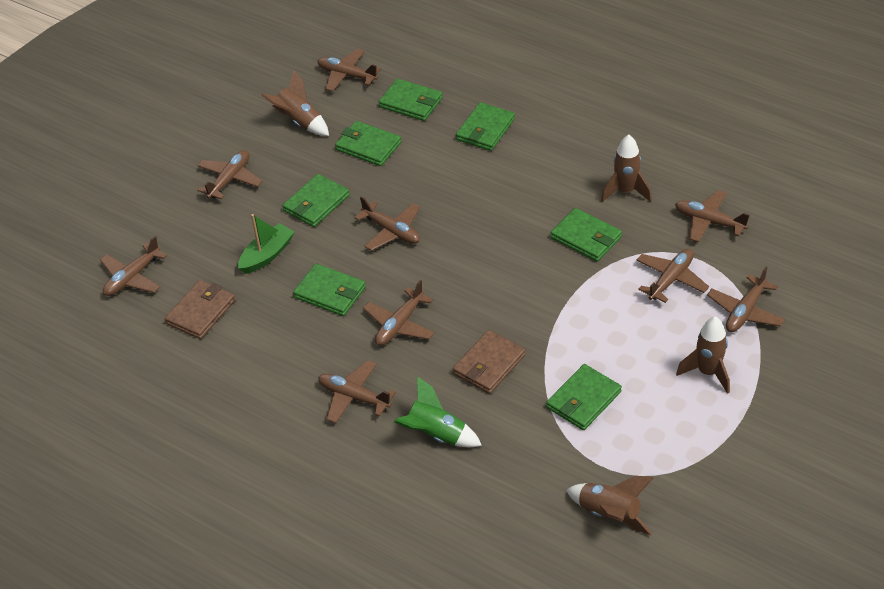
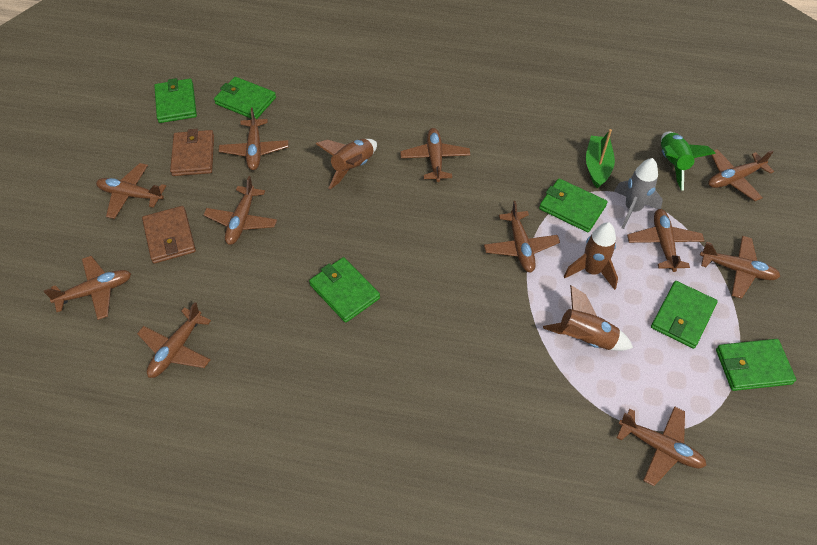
brown plane: [100,236,167,296] [197,150,262,200] [317,49,381,92] [318,360,396,423] [354,196,420,251] [363,280,434,345] [636,249,709,303] [675,190,750,242] [707,267,785,332] = 9 -> [44,256,131,320] [96,163,166,219] [137,302,211,378] [203,176,277,245] [219,107,289,170] [400,128,470,182] [484,201,560,272] [616,406,707,486] [627,209,704,272] [700,236,781,299] [708,149,774,201] = 11
brown rocket: [261,70,329,136] [566,476,653,536] [601,135,652,202] [676,317,730,394] = 4 -> [316,139,377,189] [543,285,633,351] [564,222,618,290] = 3
green wallet: [282,174,350,227] [293,263,366,316] [335,121,402,166] [379,79,443,121] [456,102,515,151] [546,364,622,430] [551,208,622,262] = 7 -> [154,78,197,123] [214,77,276,120] [309,257,380,323] [539,178,607,232] [651,281,718,349] [716,339,796,391] = 6
grey rocket: none = 0 -> [614,158,663,229] = 1

